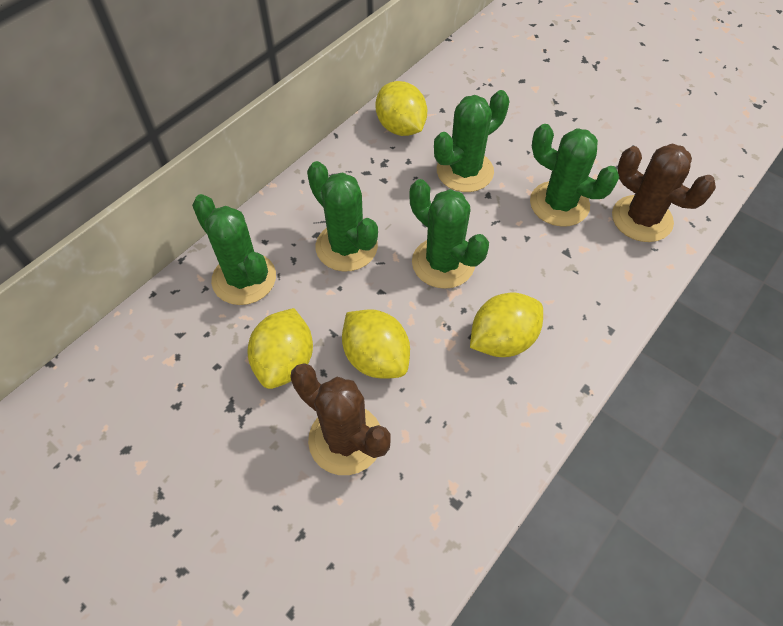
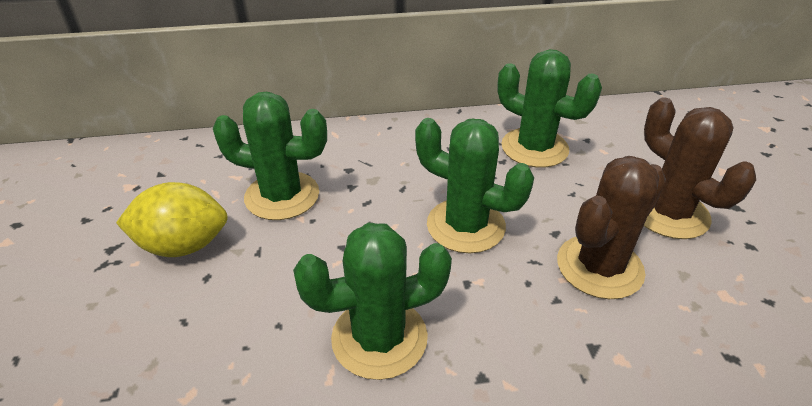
green cactus: [192,194,276,305] [307,161,378,272] [409,179,489,289] [434,90,509,192] [530,124,619,227] = 5 -> [213,92,327,220] [293,223,452,380] [415,118,534,253] [497,49,602,168] = 4
yellow lemon: [248,308,313,389] [342,309,410,379] [375,81,427,136] [470,293,543,357] = 4 -> [116,182,228,257] = 1

